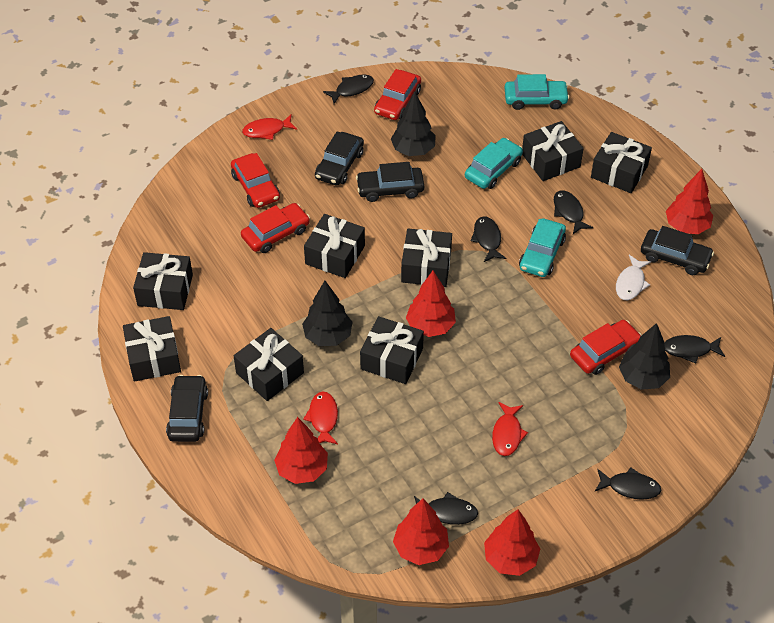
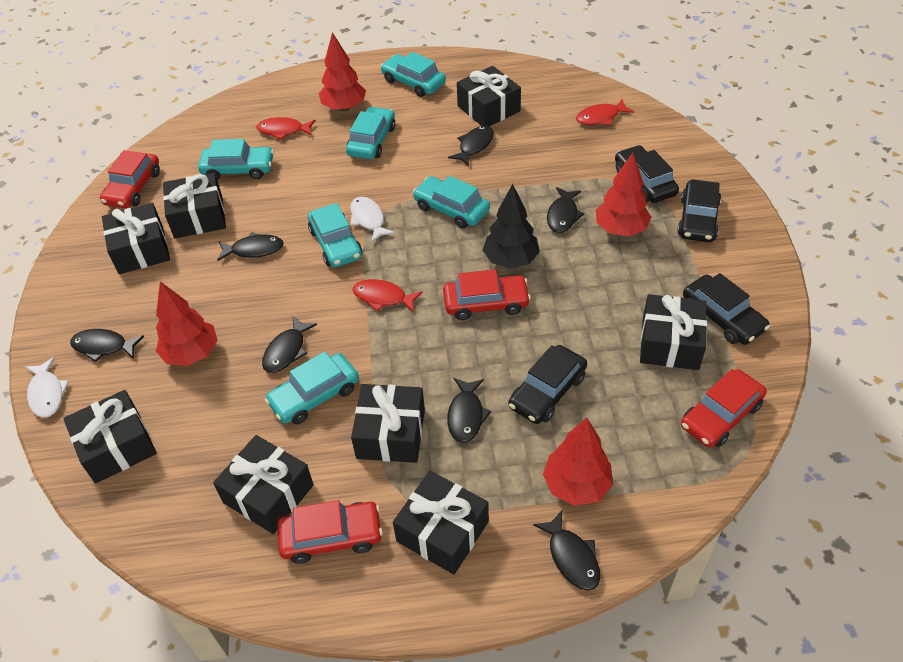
black fish: [323,75,374,104] [414,492,478,525] [471,216,506,262] [554,190,593,234] [595,467,661,500] [664,335,725,363] = 6 -> [70,329,144,362] [217,232,284,261] [262,316,317,373] [447,378,491,443] [448,126,494,166] [533,511,600,591] [547,187,584,233] = 7
black tree: [302,281,353,346] [391,91,436,156] [619,323,670,390] = 3 -> [483,184,540,269] = 1
red tree: [274,417,328,484] [393,498,449,565] [406,271,456,337] [484,509,540,576] [666,169,713,234] = 5 -> [156,281,218,366] [319,32,366,111] [543,417,613,506] [596,153,651,236] = 4
turquoise car: [465,138,523,189] [504,74,569,110] [519,218,566,277] = 3 -> [198,139,274,180] [265,351,359,424] [308,203,363,268] [346,106,396,159] [381,52,446,97] [413,176,490,228] = 6
white fish: [616,255,651,300] = 1 -> [25,357,69,418] [350,196,395,243] = 2

